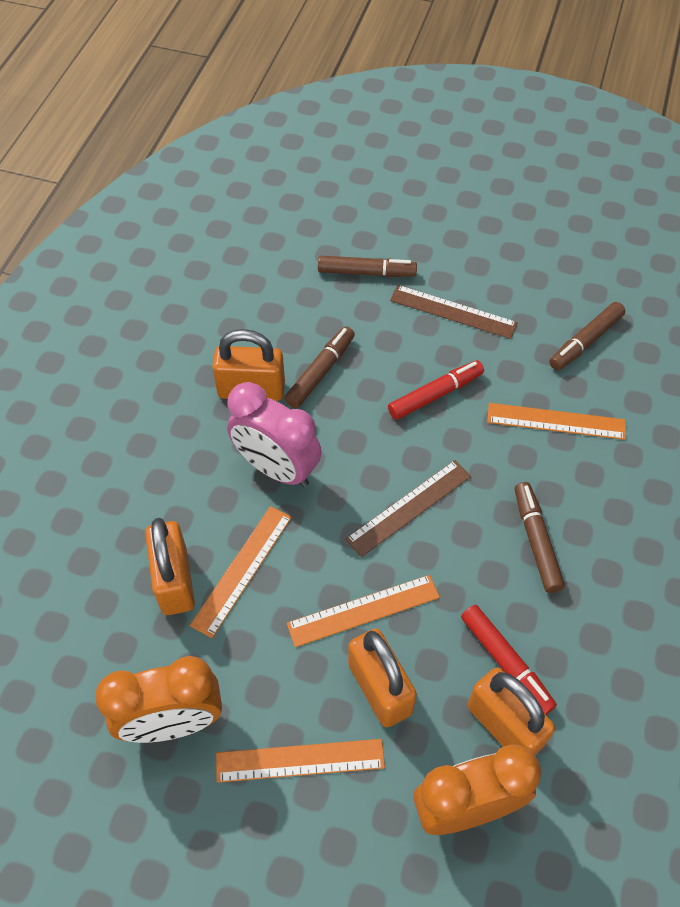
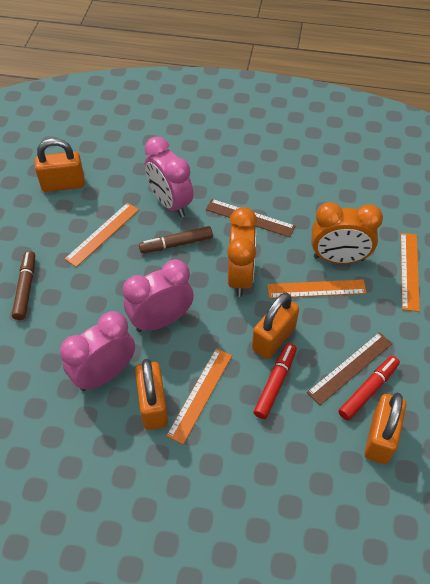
brown marker: [284,326,355,408] [318,256,417,277] [515,482,565,593] [549,302,625,371] = 4 -> [12,251,35,320] [139,226,213,253] = 2
pink clock: [227,382,322,487] = 1 -> [60,311,135,391] [123,259,194,332] [144,136,193,217] = 3

